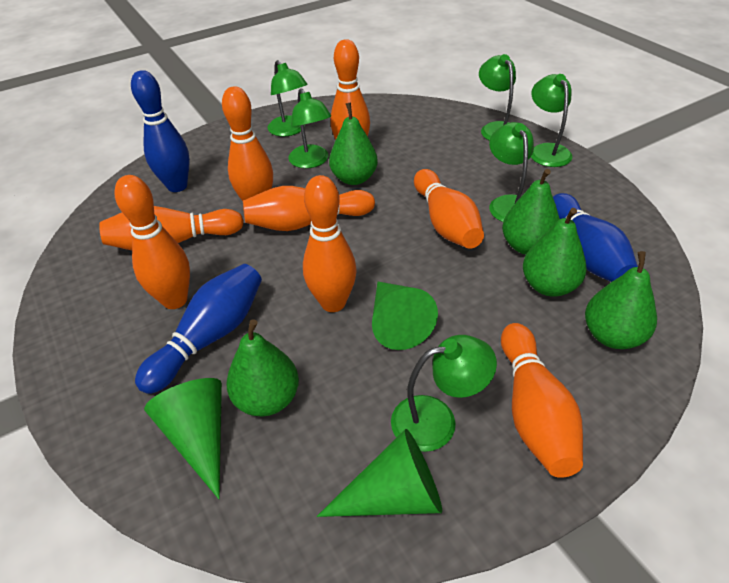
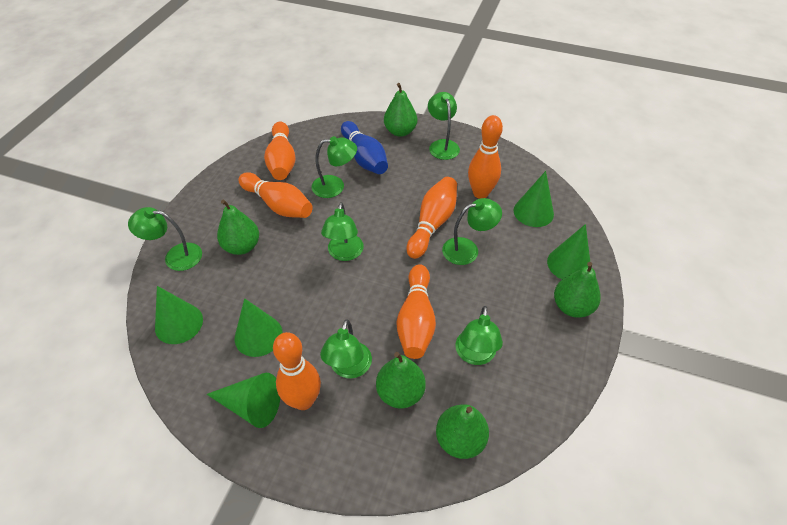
blue bowling pin: [131,70,190,192] [135,264,262,394] [553,193,638,282] = 3 -> [341,121,388,174] = 1
green cone: [144,378,222,499] [317,429,442,517] [372,282,438,350] = 3 -> [155,286,203,344] [206,373,280,428] [235,298,282,357] [514,171,554,227] [547,224,590,279] = 5
green lamp: [268,60,308,137] [288,88,331,168] [391,335,497,452] [479,54,516,141] [489,122,534,222] [531,74,572,167] = 6 -> [128,207,202,271] [312,136,357,198] [320,319,372,378] [321,202,364,261] [428,92,460,160] [442,198,502,265] [455,306,503,365] = 7
orange bowling pin: [99,206,244,250] [114,175,190,309] [222,86,273,201] [243,186,375,231] [303,175,357,312] [330,39,370,140] [414,169,484,249] [501,323,583,478] = 8 -> [238,172,313,218] [264,122,296,180] [273,332,321,410] [397,264,436,359] [407,177,457,259] [468,115,503,199] = 6

